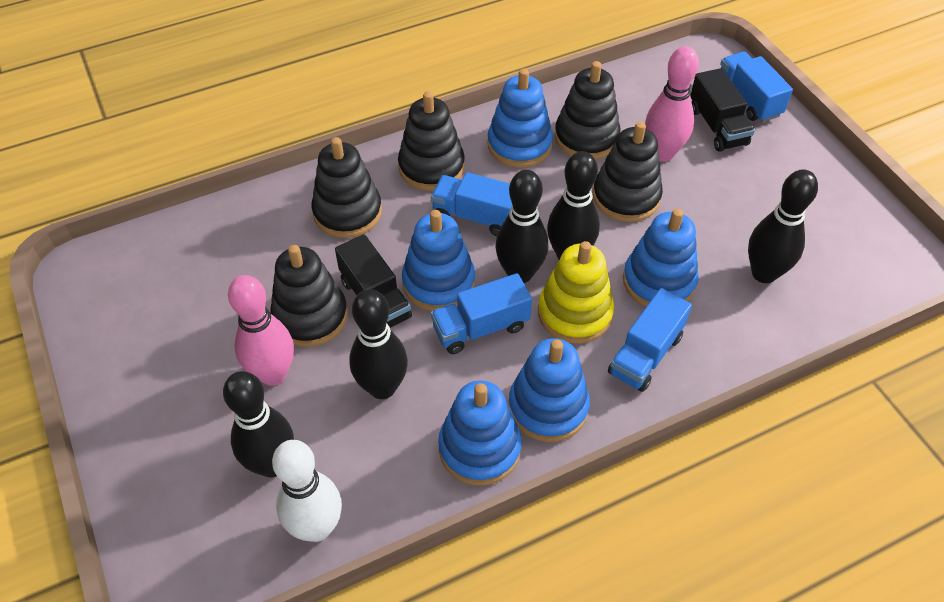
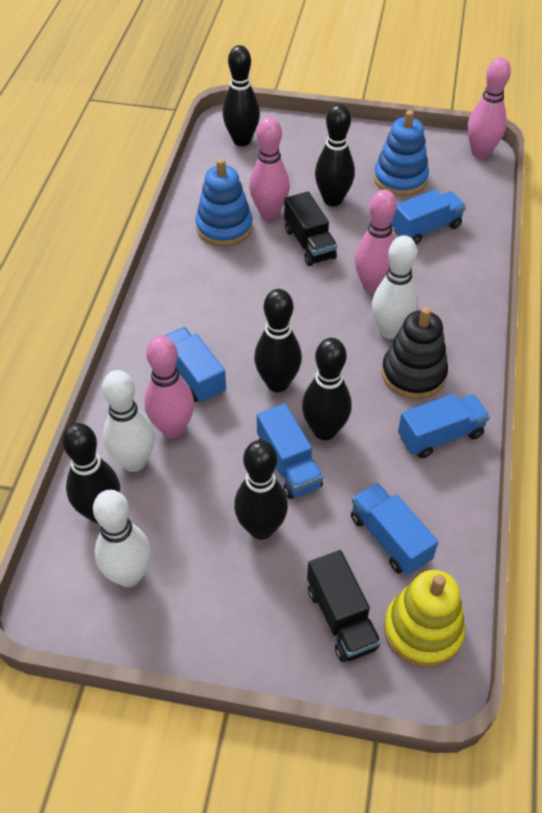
black bowling pin: [223,371,294,477] [349,289,408,399] [495,170,548,283] [547,151,600,260] [748,169,818,283] = 5 -> [62,423,120,523] [223,45,260,146] [234,440,288,540] [254,289,302,392] [302,338,352,440] [315,104,355,207] = 6
black stacking toy: [270,245,348,347] [312,137,382,238] [398,91,465,191] [555,61,620,160] [593,122,663,222] = 5 -> [382,307,448,399] = 1
blue stacking toy: [402,210,475,311] [438,381,522,486] [487,69,553,168] [509,338,590,442] [623,209,699,307] = 5 -> [196,159,253,247] [374,110,429,196] = 2
blue truck: [431,172,512,236] [431,273,532,354] [608,288,692,392] [720,52,793,122] = 4 -> [164,327,226,403] [257,404,323,499] [351,483,438,575] [392,190,466,245] [398,394,490,458] = 5
pink bowling pin: [228,275,294,386] [645,46,699,162] = 2 -> [145,336,194,438] [249,117,290,220] [355,189,397,293] [467,57,511,159] = 4
white bowling pin: [272,440,342,542] = 1 -> [93,490,151,587] [102,370,155,472] [372,235,418,339] = 3

